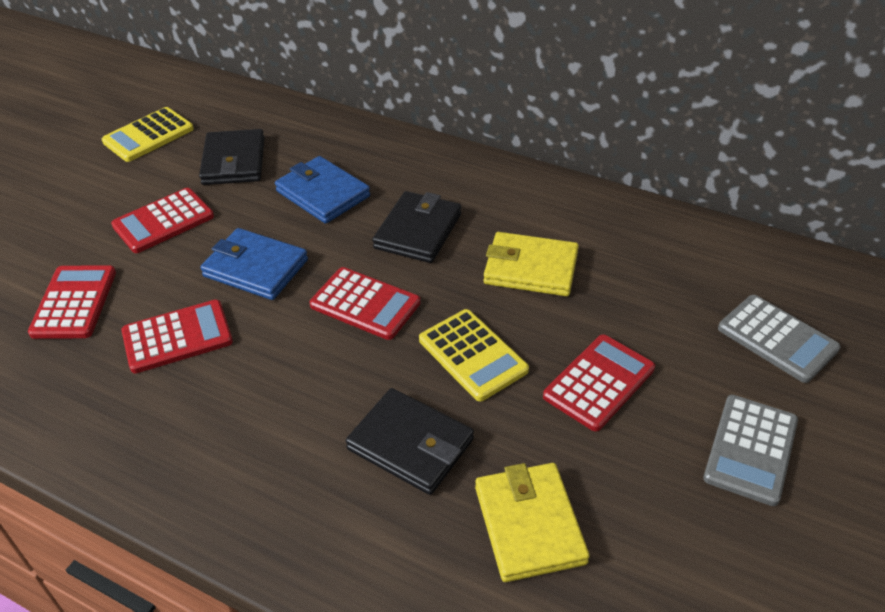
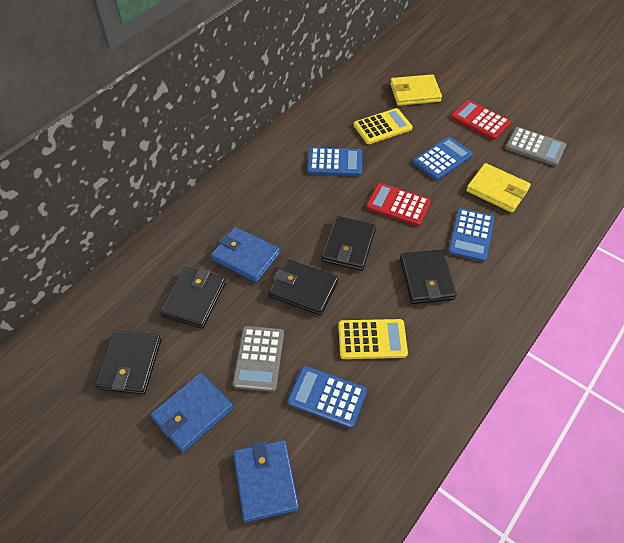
black wallet: [199,129,264,185] [346,388,474,495] [372,191,461,263] = 3 -> [95,330,161,395] [160,267,226,329] [269,259,338,316] [322,216,376,271] [400,250,456,304] = 5
blue calculator: none = 0 -> [287,366,367,428] [307,147,362,176] [413,137,473,180] [448,208,494,262] = 4
blue wallet: [200,228,308,300] [275,156,370,224] = 2 -> [151,373,234,452] [211,227,280,283] [233,440,299,523] = 3
red calculator: [28,265,116,339] [111,188,214,253] [121,300,233,373] [309,267,421,340] [543,334,655,431] = 5 -> [366,183,431,226] [451,100,511,140] = 2

